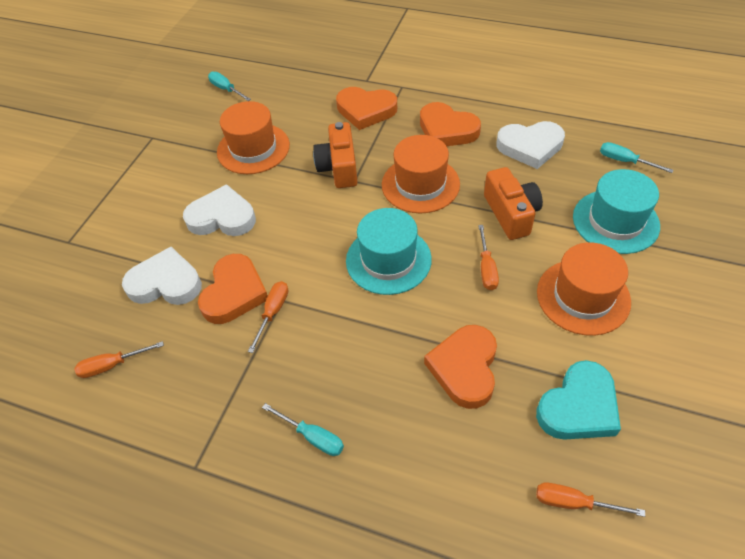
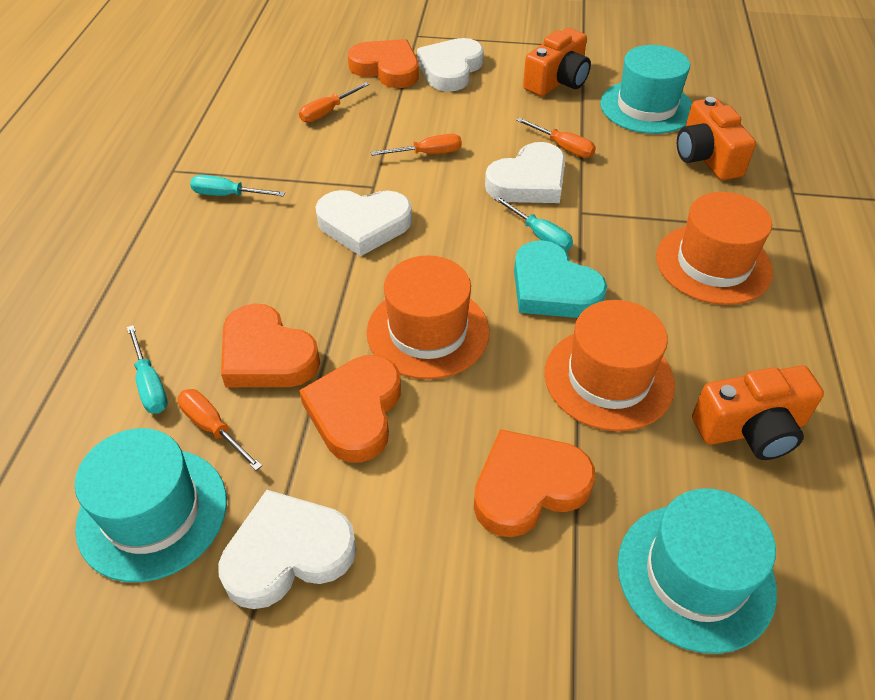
orange camera: [313,122,358,188] [484,167,543,240] = 2 -> [523,28,591,96] [677,97,756,180] [692,366,824,460] = 3
turquoise hat: [346,208,432,295] [573,169,660,254] = 2 -> [75,428,227,582] [600,45,692,134] [617,488,777,654] = 3
white heart: [122,247,202,305] [183,184,256,236] [496,121,565,169] = 3 -> [218,490,357,609] [315,190,412,256] [417,38,484,92] [485,142,565,203] = 4

